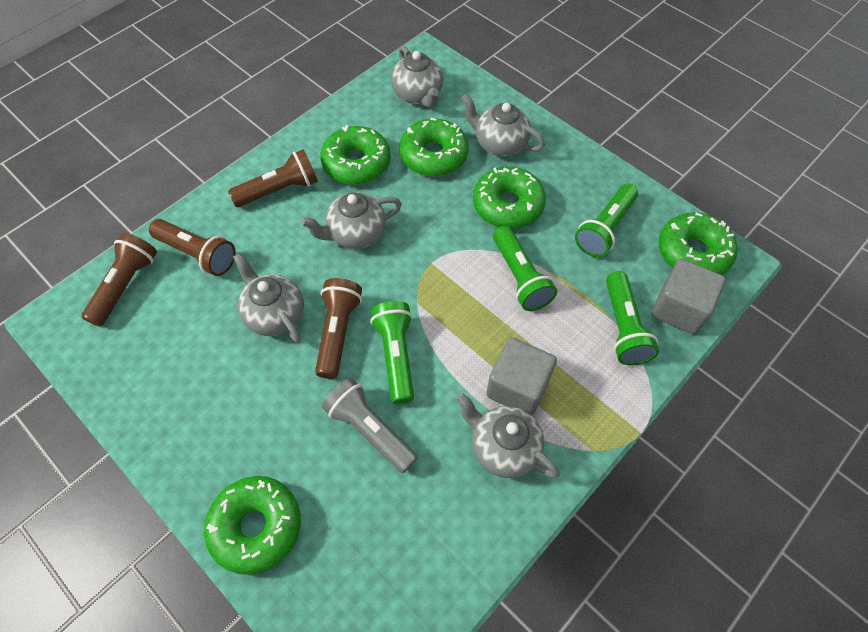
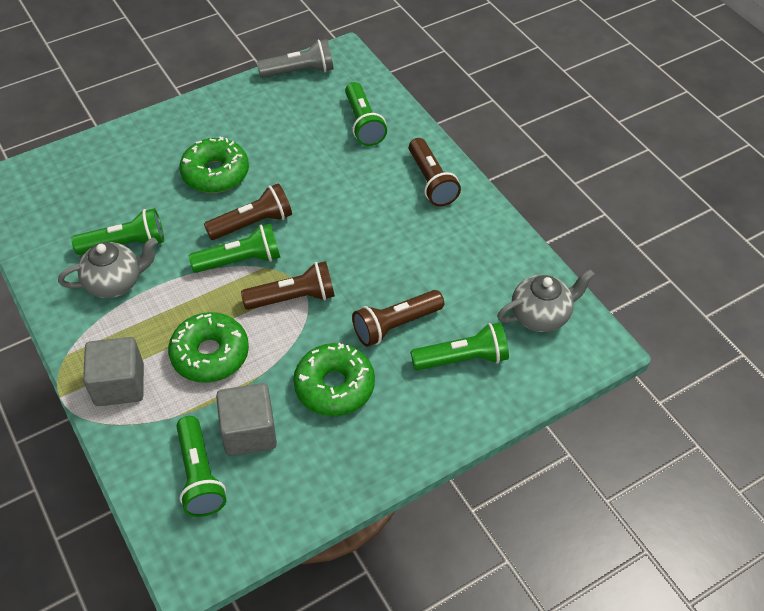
green donut: [204,476,301,575] [320,125,391,185] [399,118,469,177] [473,166,546,229] [658,212,738,275] = 5 -> [168,312,249,383] [179,136,249,193] [293,343,375,416] = 3
green flashlight: [370,301,414,404] [493,226,557,311] [575,184,638,257] [606,271,659,365] = 4 -> [71,208,164,255] [176,416,226,517] [189,223,280,273] [345,82,387,146] [411,322,509,370] = 5
grey teapot: [233,253,304,343] [301,192,402,249] [391,46,443,108] [456,393,560,478] [461,94,545,157] = 5 -> [58,237,158,298] [497,269,595,332] = 2

